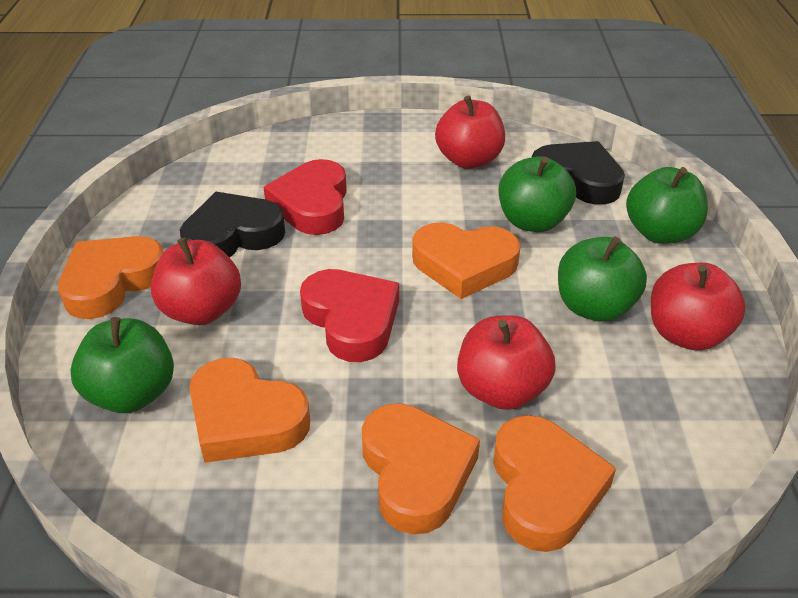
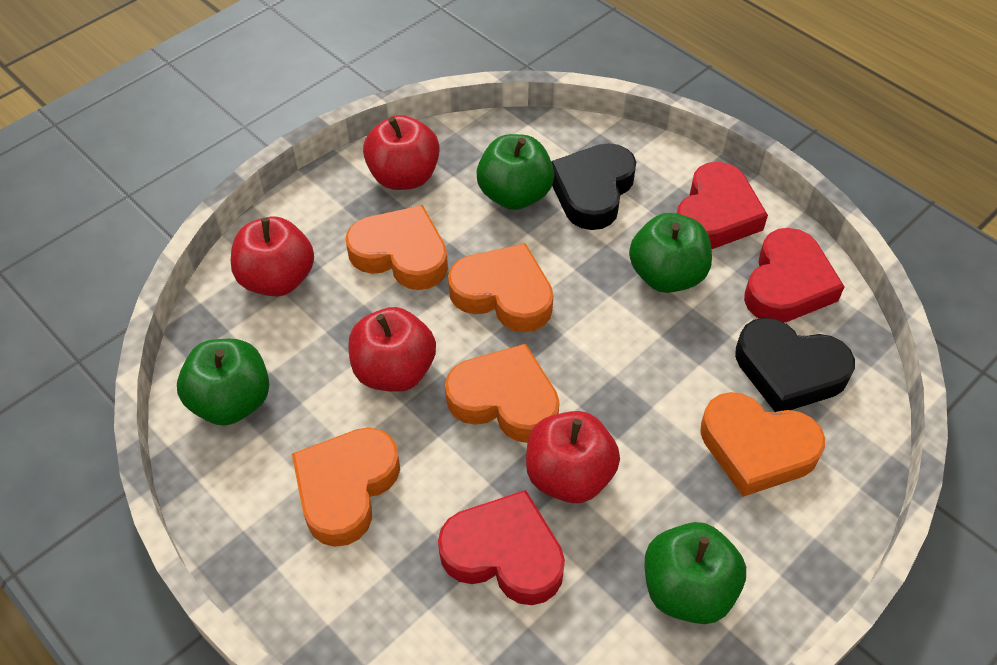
red heart: [263,159,347,235] [300,269,399,362] = 2 -> [438,490,565,605] [677,162,768,249] [744,228,845,322] = 3

